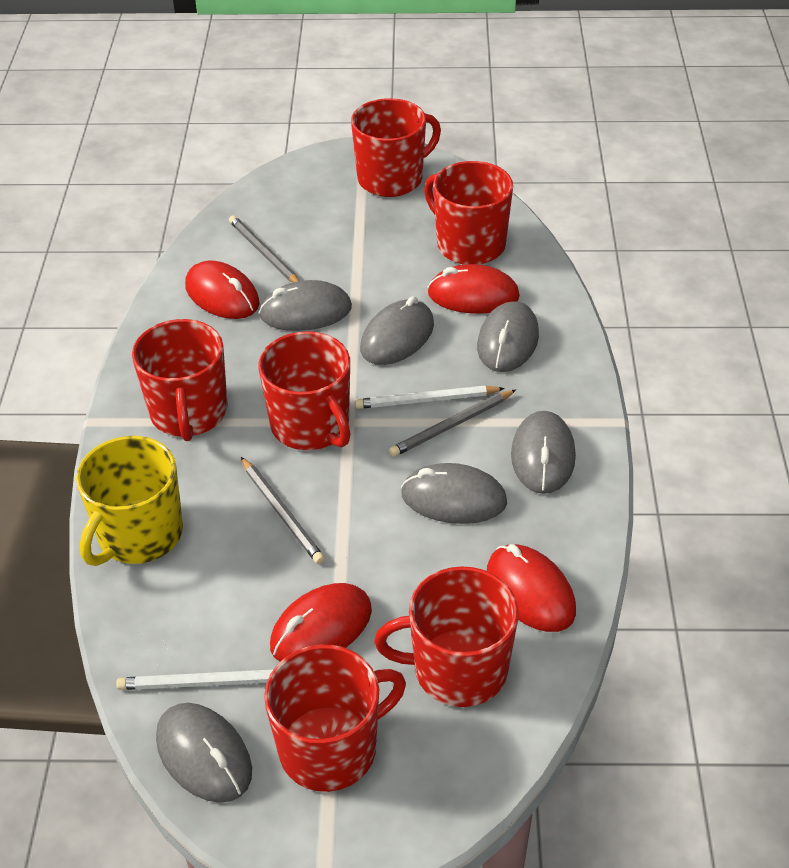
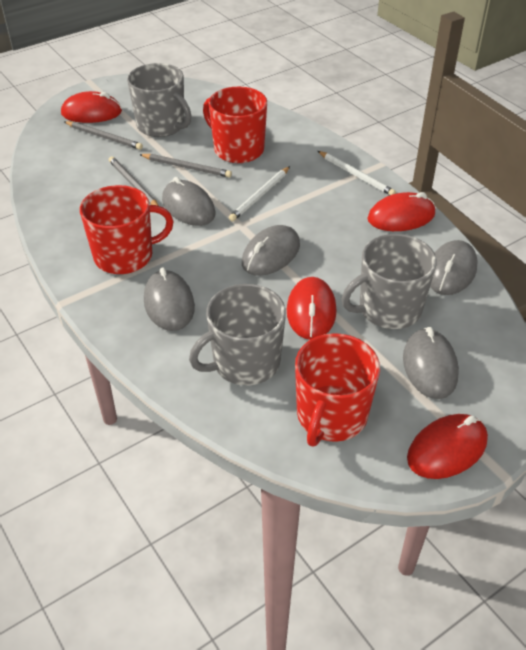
grey mouse: [156,703,252,803] [259,280,352,331] [360,296,434,365] [401,463,507,524] [477,301,539,372] [511,411,576,494] = 6 -> [144,267,195,331] [162,177,216,226] [242,225,300,276] [403,327,459,399] [430,240,478,295] = 5
grey mug: none = 0 -> [127,63,191,137] [189,284,286,385] [342,234,437,329] = 3
red mug: [132,319,227,441] [258,331,350,450] [264,644,406,792] [351,98,441,197] [374,566,519,707] [424,161,513,265] = 6 -> [80,185,174,274] [203,87,267,163] [295,333,380,446] = 3
yellow mug: [76,436,183,566] = 1 -> none = 0

